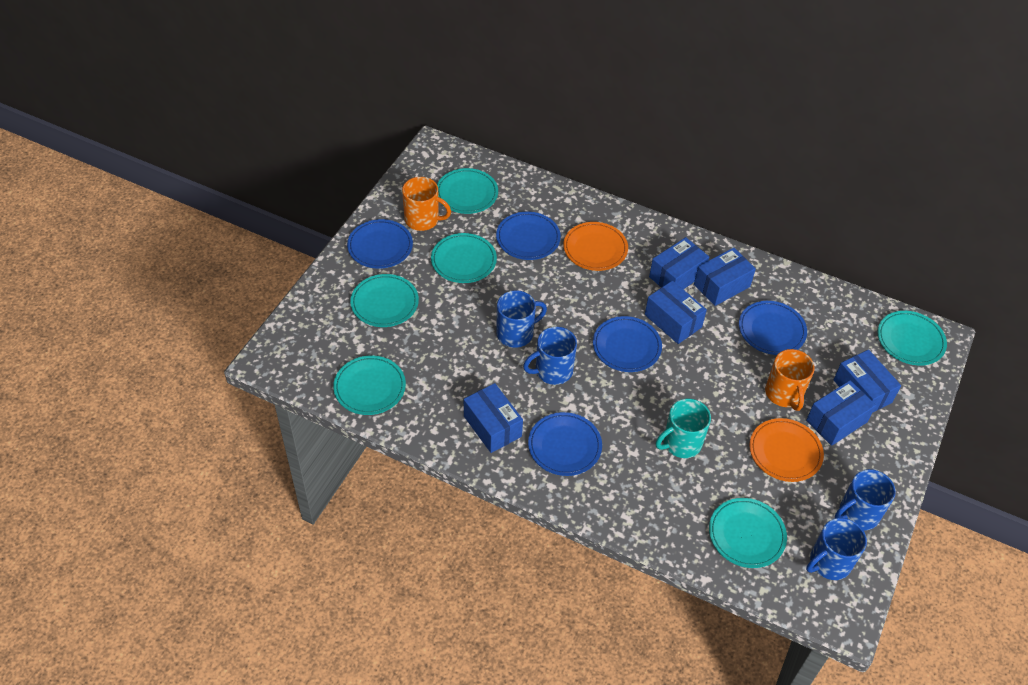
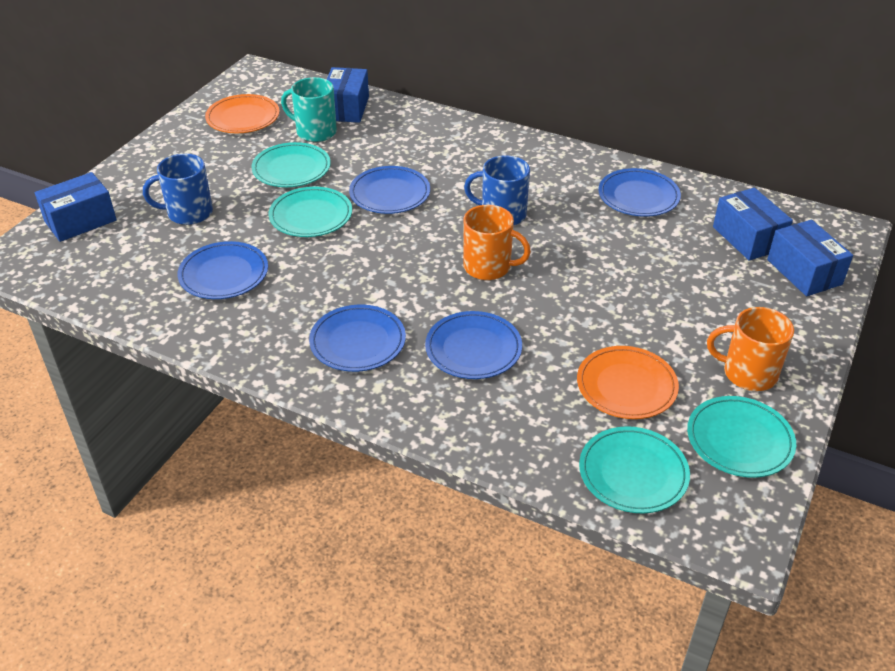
blue box: [464,383,523,453] [645,280,707,344] [649,237,709,289] [694,248,756,306] [806,380,876,446] [834,350,901,412] = 6 -> [35,172,117,242] [327,67,369,123] [713,188,793,261] [767,220,853,296] = 4
blue mug: [496,290,547,348] [523,327,577,385] [806,518,867,580] [835,469,896,531] = 4 -> [143,154,213,225] [464,155,530,226] = 2
turquoise plate: [333,356,406,415] [350,274,419,327] [431,233,497,283] [437,168,498,214] [709,498,787,568] [878,311,947,366] = 6 -> [251,142,331,187] [269,187,352,237] [579,426,690,513] [687,396,796,478] = 4

